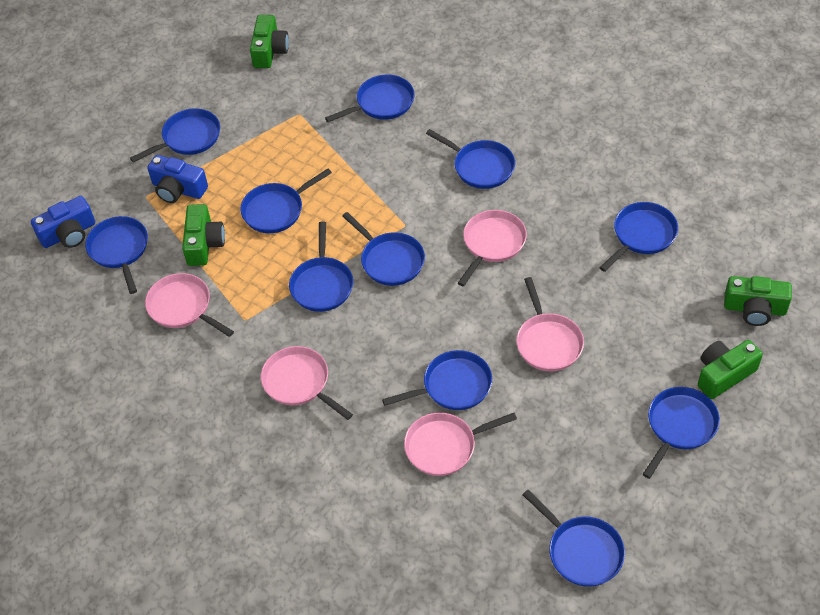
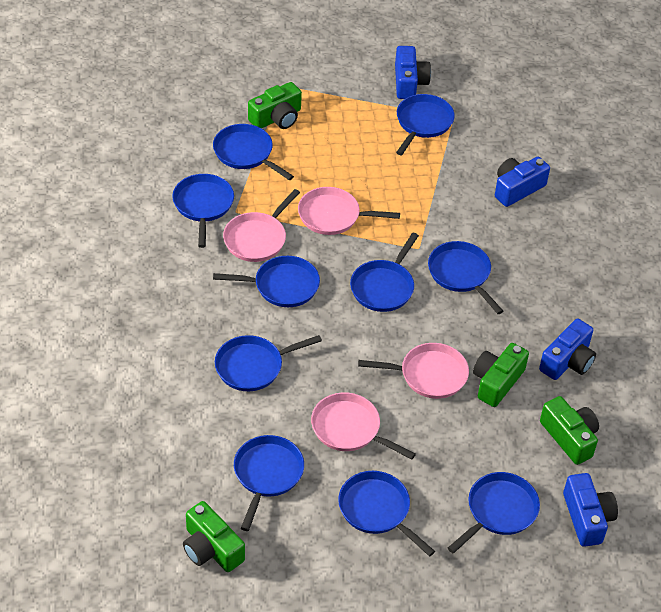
blue camera: [31,196,95,248] [147,155,208,203] = 2 -> [395,46,431,99] [495,157,550,207] [539,319,596,380] [563,473,618,547] = 4
blue pan: [85,216,148,294] [130,108,220,162] [240,169,332,233] [289,221,353,312] [325,75,415,122] [342,212,425,286] [382,350,492,410] [426,129,515,189] [522,490,625,587] [600,202,678,272] [643,387,720,479] = 11 -> [172,174,234,248] [213,124,294,180] [213,256,320,307] [215,335,322,391] [234,435,304,531] [338,471,435,557] [350,233,419,312] [396,94,455,155] [428,241,503,314] [448,472,540,553] = 10
pink pan: [145,273,234,337] [261,346,353,420] [404,412,517,476] [458,210,527,286] [516,277,584,371] = 5 -> [223,189,300,262] [298,187,400,235] [311,393,416,460] [358,343,469,399] = 4

